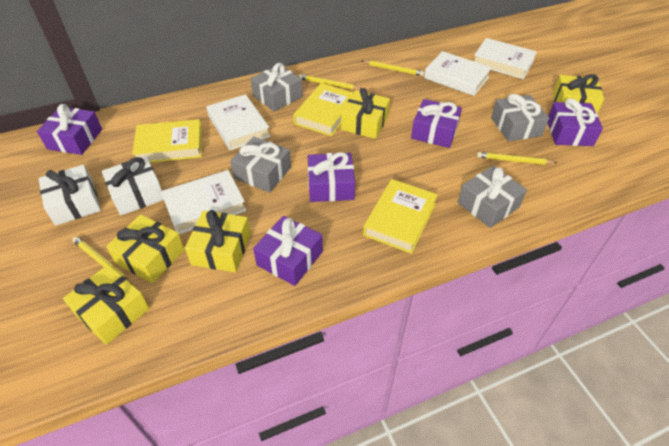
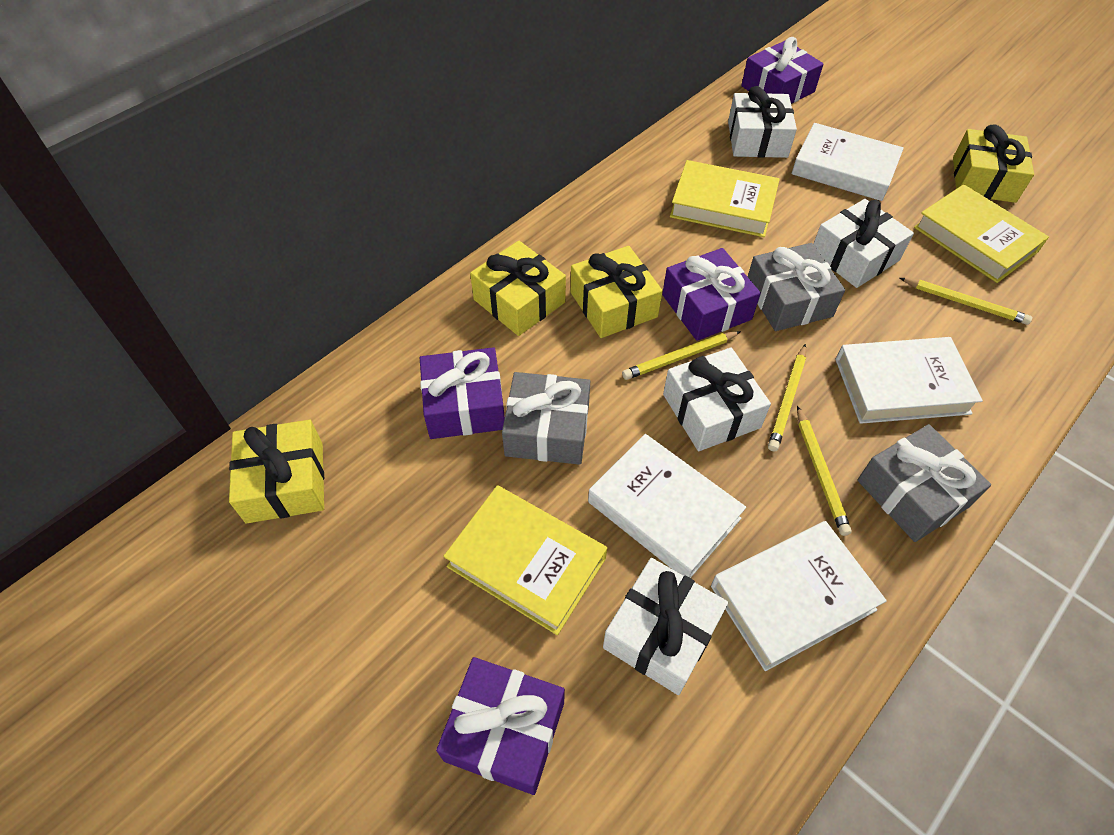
grey gift: [230,137,291,193] [251,63,303,111] [458,166,527,228] [491,94,549,142] = 4 -> [502,372,590,465] [748,243,845,331] [857,424,991,542] = 3
purple gift: [37,104,102,155] [253,216,323,286] [308,152,355,202] [411,99,462,148] [548,98,603,146] = 5 -> [420,347,505,439] [436,657,565,795] [662,248,761,341] [741,37,823,104] = 4
white gift: [38,165,101,226] [102,156,164,216] = 2 -> [603,558,728,695] [663,347,771,451] [728,86,797,158] [813,199,914,288] = 4
yellow gift: [63,265,150,345] [106,214,185,283] [185,210,251,272] [341,88,390,139] [553,74,604,114] = 5 -> [229,420,324,523] [470,241,566,336] [571,246,662,338] [953,125,1034,203] = 4

